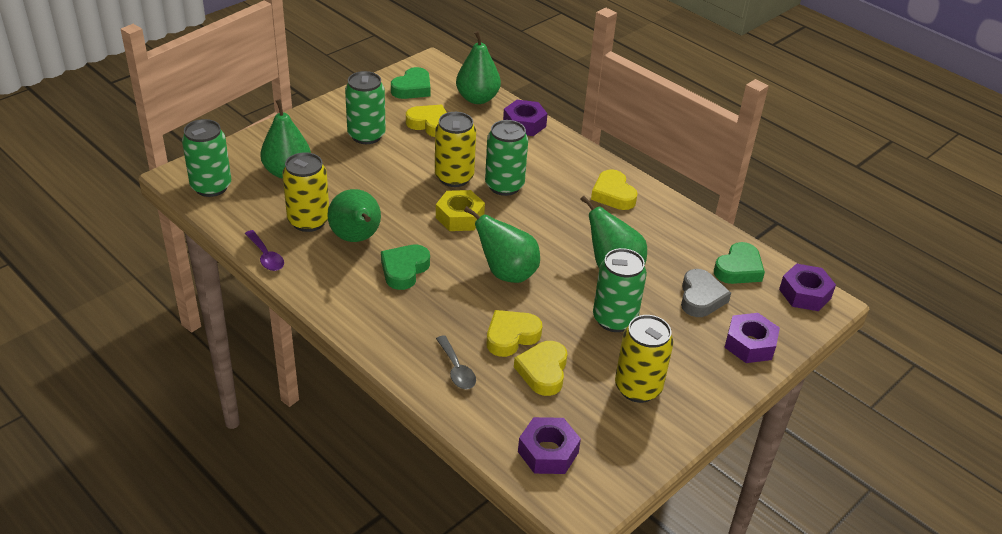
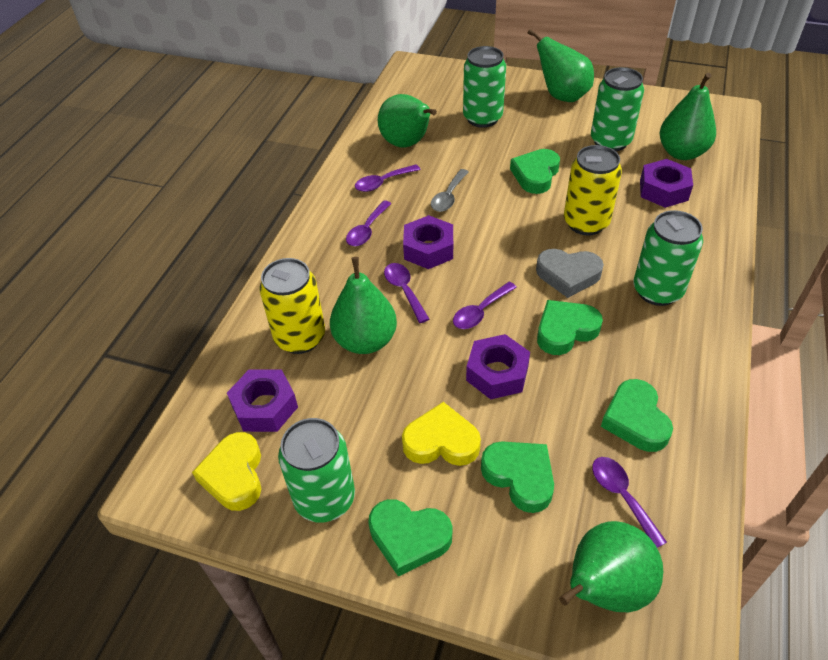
green heart: [381,244,430,290] [391,67,431,99] [714,242,765,284] = 3 -> [368,499,452,577] [481,441,554,513] [510,149,560,194] [537,300,603,355] [601,379,673,452] = 5
purple spoon: [245,230,284,271] = 1 -> [346,200,392,246] [355,164,421,192] [384,263,429,323] [453,282,517,329] [592,457,667,548] = 5
yellow can: [282,152,329,232] [435,112,476,187] [615,315,673,403] = 3 -> [259,258,325,354] [564,145,622,235] = 2
yellow heart: [406,105,447,137] [487,310,542,357] [514,341,567,396] [591,169,638,210] = 4 -> [192,432,261,511] [402,402,481,466] = 2
yellow nut: [436,190,485,231] = 1 -> none = 0

